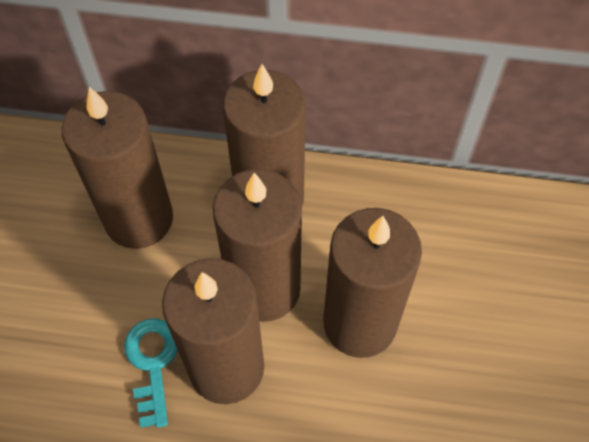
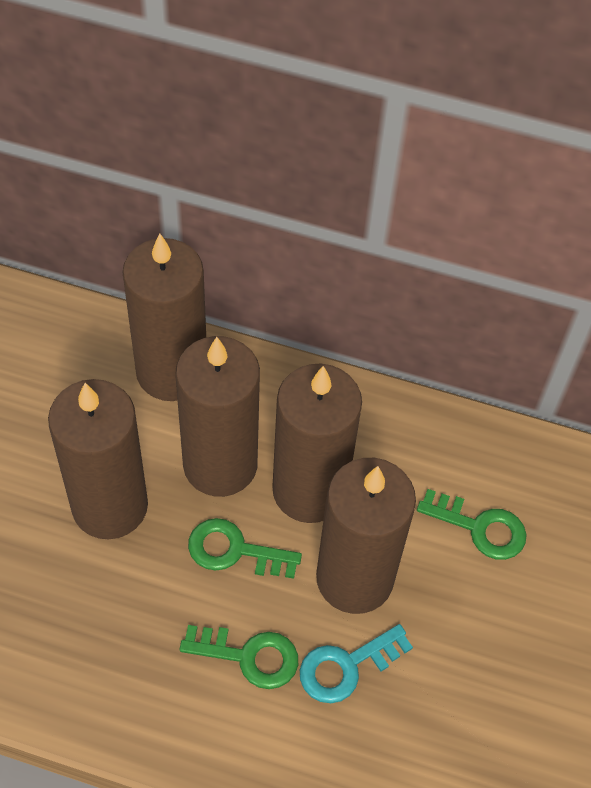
green key: none = 0 -> [180,625,298,689] [188,518,302,579] [417,489,527,560] = 3

